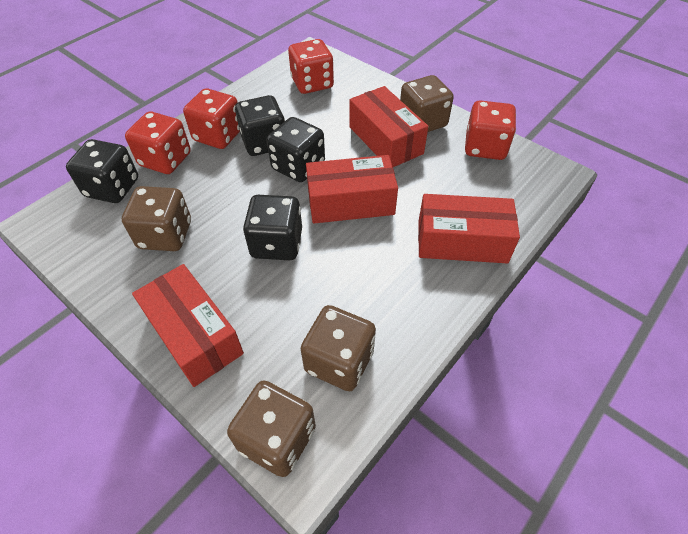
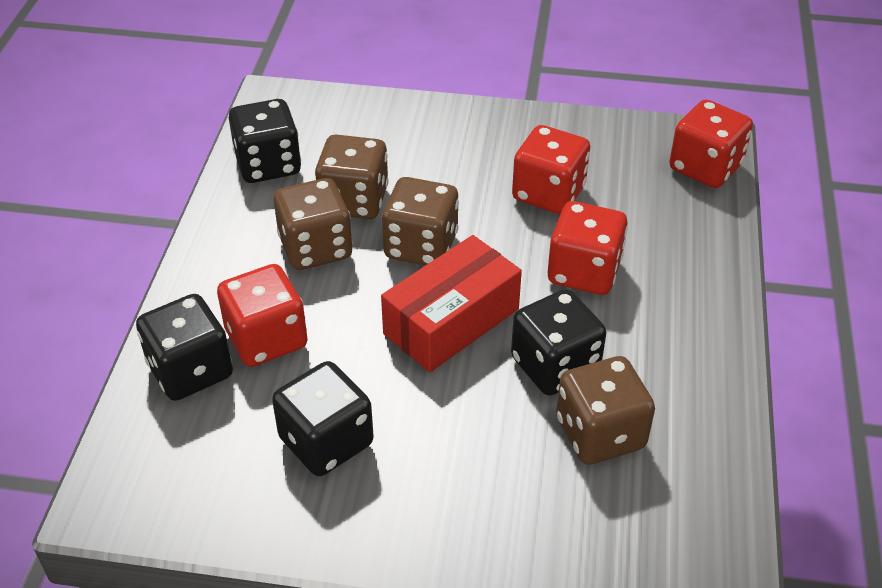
red box: [132,264,244,387] [306,155,398,224] [350,86,428,167] [418,194,520,264] = 4 -> [381,235,522,372] = 1

